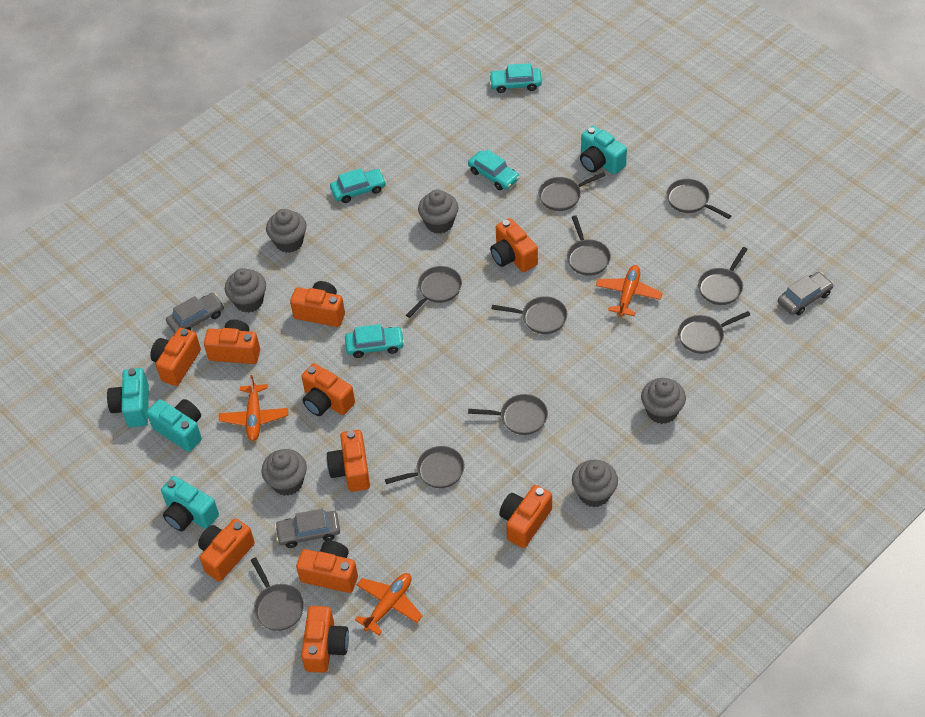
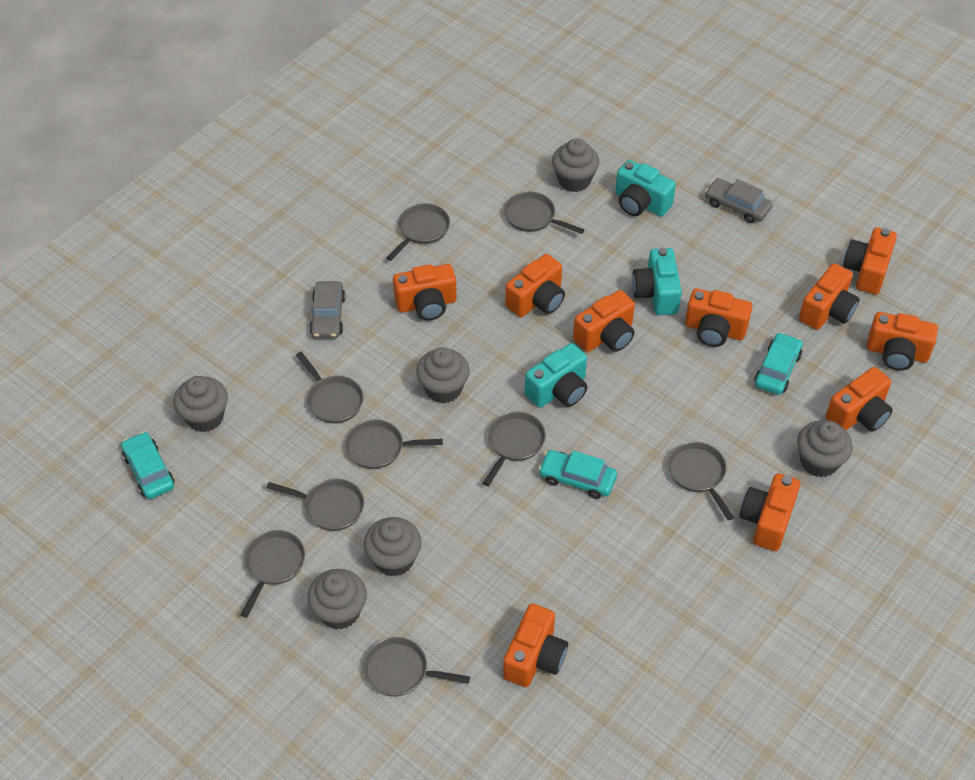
grey car: [166,293,224,333] [275,509,340,548] [778,272,834,315] = 3 -> [309,281,345,338] [705,178,773,223] = 2
grey pan: [251,557,304,631] [385,446,465,488] [406,266,462,318] [468,394,548,435] [491,296,567,334] [538,172,606,211] [567,215,611,276] [667,179,732,219] [678,311,750,354] [698,247,748,305] = 10 -> [240,530,305,618] [267,479,364,531] [296,352,363,424] [345,419,443,469] [363,637,470,697] [386,203,450,261] [483,412,546,486] [504,191,584,234] [668,442,734,520] = 9
orange plane: [219,375,288,441] [355,573,423,635] [596,265,663,317] = 3 -> none = 0
turquoise camera: [107,368,149,427] [147,399,202,452] [161,476,219,531] [580,126,627,175] = 4 -> [525,343,587,408] [615,160,676,216] [632,248,682,315] = 3
turquoise car: [330,168,386,203] [345,324,404,358] [468,149,520,190] [489,63,542,93] = 4 -> [121,432,175,499] [538,450,617,499] [754,332,803,395] = 3

